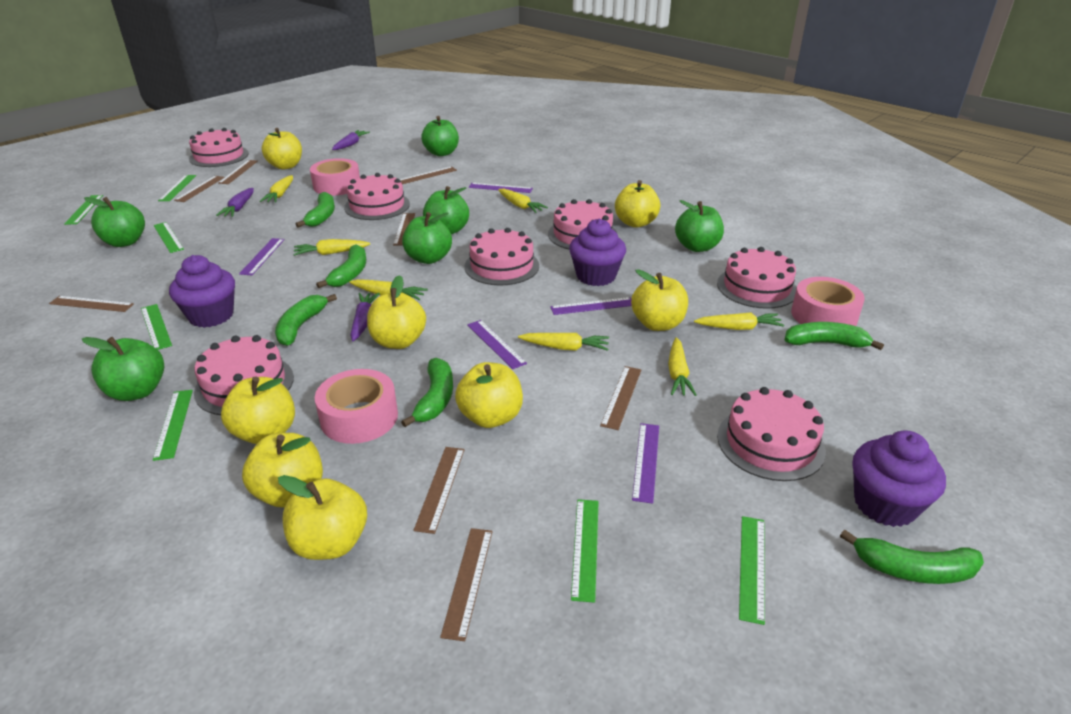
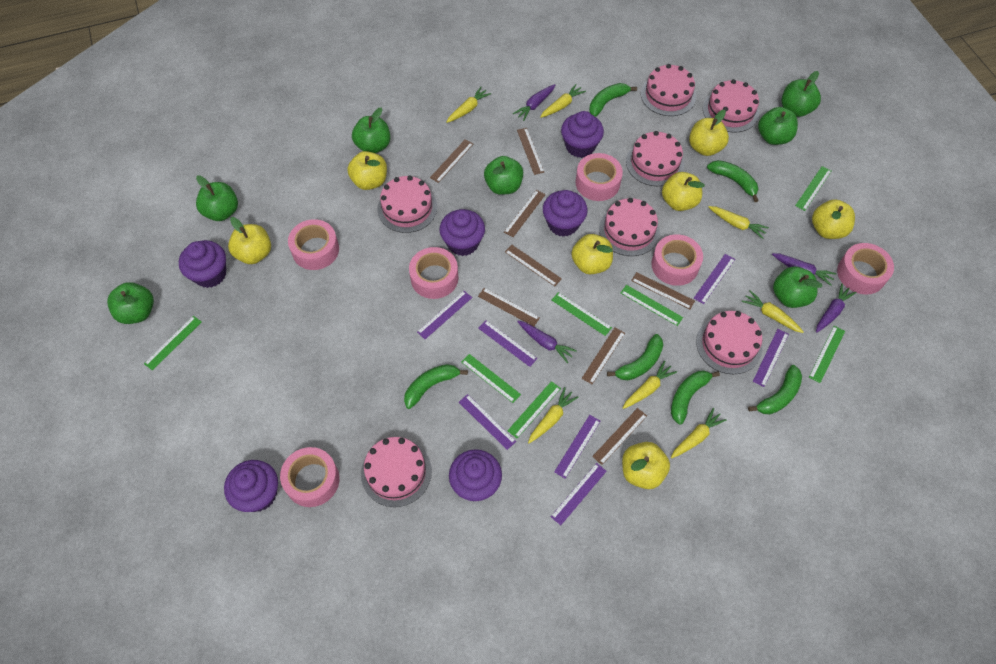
green apple: [82,337,164,401] [84,197,145,247] [402,212,452,264] [421,116,459,156] [423,186,469,234] [675,200,724,252] = 6 -> [107,282,154,324] [196,175,238,221] [352,108,390,153] [484,156,523,195] [758,107,798,145] [773,267,822,308] [781,71,821,117] = 7
pink tape: [310,158,360,196] [315,369,398,444] [791,277,865,326] = 3 -> [280,447,340,507] [288,219,339,270] [409,247,459,299] [575,153,623,201] [651,234,703,286] [837,243,894,295] = 6
purple carrot: [216,188,254,217] [332,130,370,150] [350,293,380,341] = 3 -> [513,84,555,121] [517,321,577,363] [772,253,836,286] [816,284,856,333] = 4
purple cupcake: [169,255,235,328] [569,219,626,286] [852,430,946,527] = 3 -> [179,240,226,288] [224,460,278,512] [439,209,485,256] [449,449,502,501] [543,190,588,237] [561,111,604,158] = 6
purple ruler: [239,238,285,275] [467,320,527,369] [469,183,533,193] [550,297,632,315] [632,423,659,504] = 5 -> [417,291,472,339] [459,394,516,450] [478,320,538,367] [551,463,607,525] [554,415,600,479] [694,254,735,304] [753,329,789,387] = 7
yellow apple: [221,377,295,444] [242,433,323,508] [262,128,302,170] [278,475,367,560] [367,275,426,349] [455,362,523,428] [615,180,660,228] [631,269,688,331] = 8 -> [228,217,271,264] [347,151,387,190] [571,234,613,274] [622,442,670,489] [662,172,705,211] [689,110,729,156] [812,199,855,239] = 7

